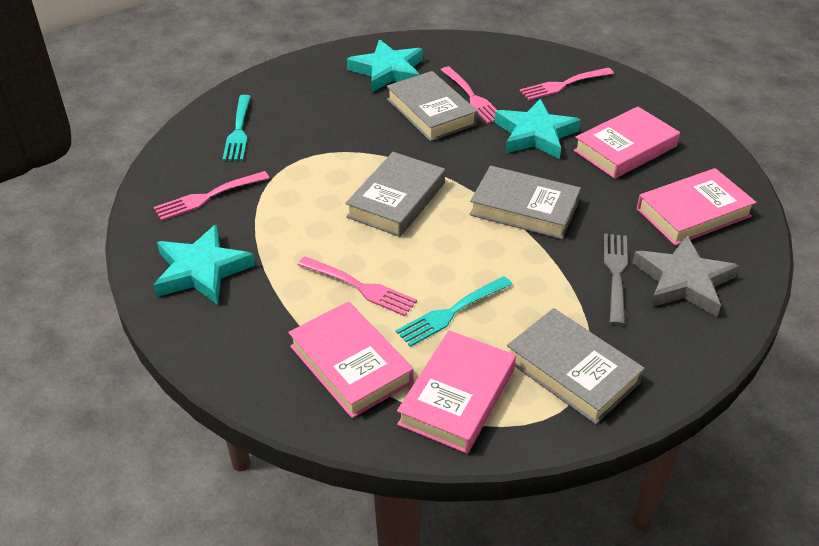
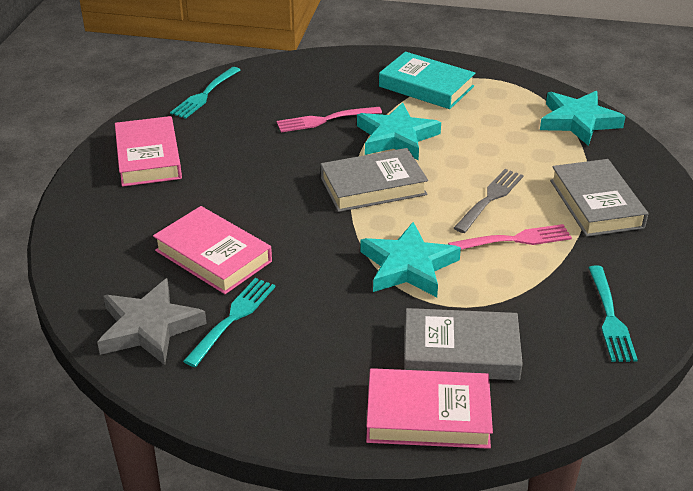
grey book: [345,152,445,237] [387,71,478,141] [469,166,581,239] [507,308,645,424] = 4 -> [321,148,428,212] [404,308,523,380] [550,159,648,237] = 3
pink book: [288,301,414,418] [397,330,516,454] [574,106,680,179] [637,168,757,246] = 4 -> [115,116,182,187] [153,206,272,294] [366,368,493,449] = 3
pink fork: [154,171,269,221] [298,256,417,316] [441,66,498,123] [520,68,614,100] = 4 -> [277,107,382,132] [448,224,572,250] = 2
turquoise book: none = 0 -> [379,52,475,109] = 1
turquoise fork: [223,95,251,161] [396,276,513,347] = 2 -> [170,67,240,119] [183,278,276,367] [588,265,638,362] = 3

